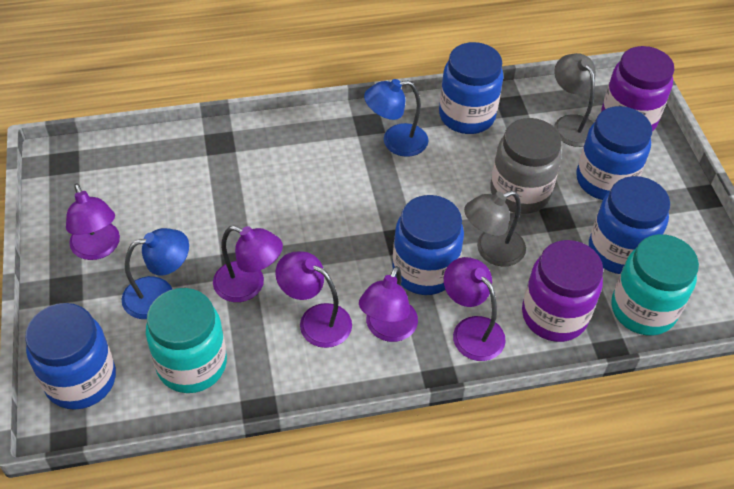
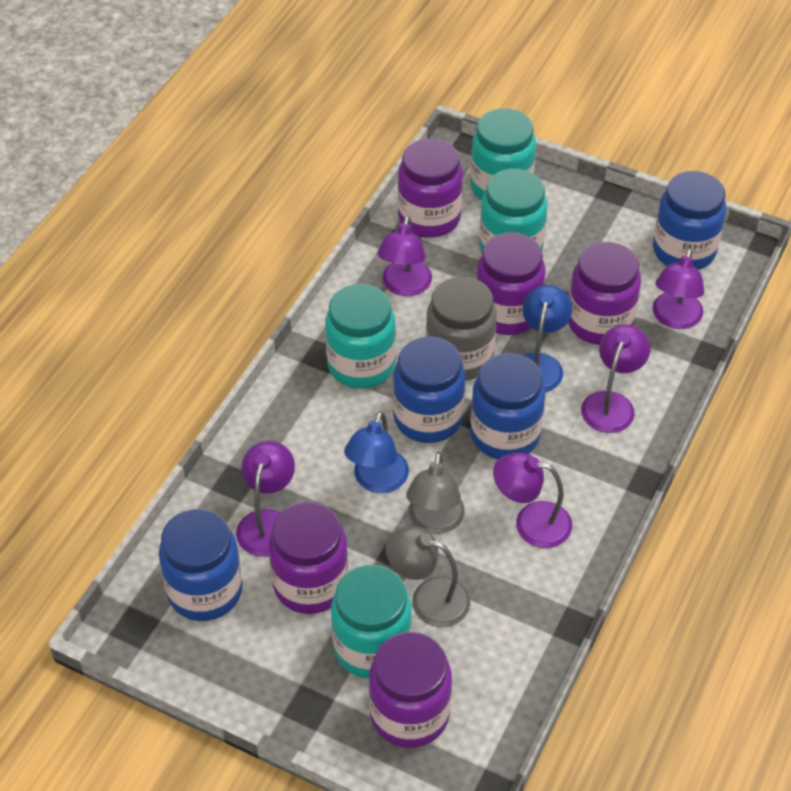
blue jar: [25,303,116,410] [392,195,464,295] [439,42,504,134] [577,106,652,200] [589,176,670,274] = 5 -> [159,509,242,621] [393,337,465,443] [470,353,545,459] [653,171,726,270] = 4
purple jar: [522,240,603,342] [601,46,675,132] = 2 -> [269,502,349,614] [369,632,452,748] [398,139,463,238] [476,232,546,335] [568,242,641,345] = 5
turquoise jar: [146,288,227,393] [611,234,699,335] = 2 -> [325,284,396,389] [331,565,412,679] [470,108,536,200] [479,169,548,252] = 4

